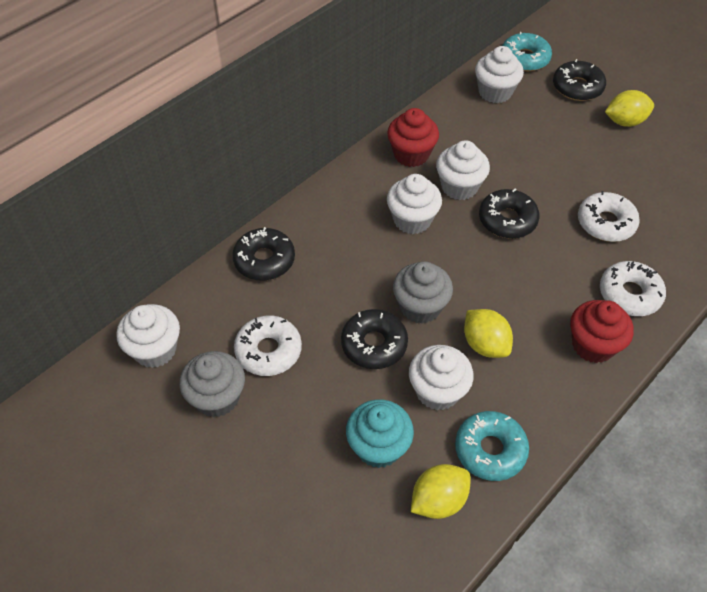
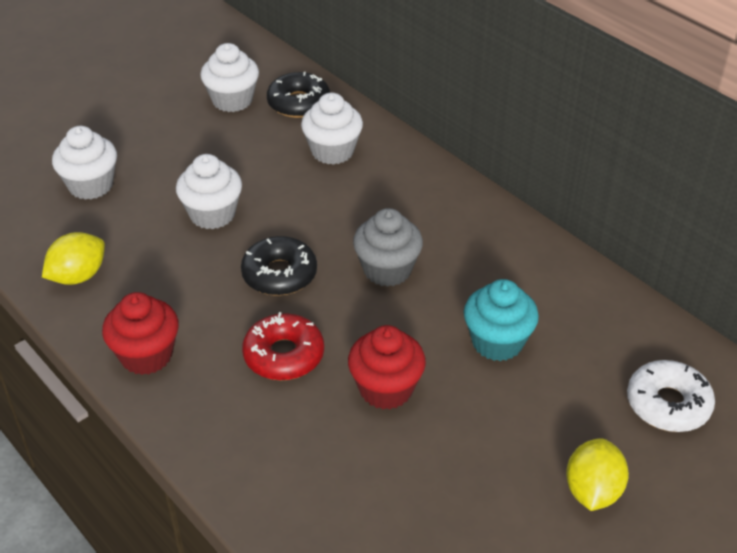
black donut: [232,227,295,281] [341,309,408,369] [479,189,540,239] [553,59,606,101] = 4 -> [241,236,317,296] [267,72,330,118] = 2
grey cupcake: [180,351,245,417] [393,261,453,324] = 2 -> [353,208,423,287] = 1
red donut: none = 0 -> [242,312,324,381] = 1
turquoise donut: [455,411,529,481] [502,32,552,71] = 2 -> none = 0
white cupcake: [116,304,180,368] [387,174,442,234] [409,345,474,411] [436,140,490,200] [475,46,524,103] = 5 -> [52,126,117,200] [176,154,242,229] [200,43,259,112] [301,92,363,165] = 4
white donut: [234,315,302,376] [578,191,640,242] [600,261,666,316] = 3 -> [627,360,715,432] = 1
yellow lemon: [411,464,471,519] [464,309,513,358] [605,90,654,127] = 3 -> [42,232,105,285] [566,438,629,511] = 2

